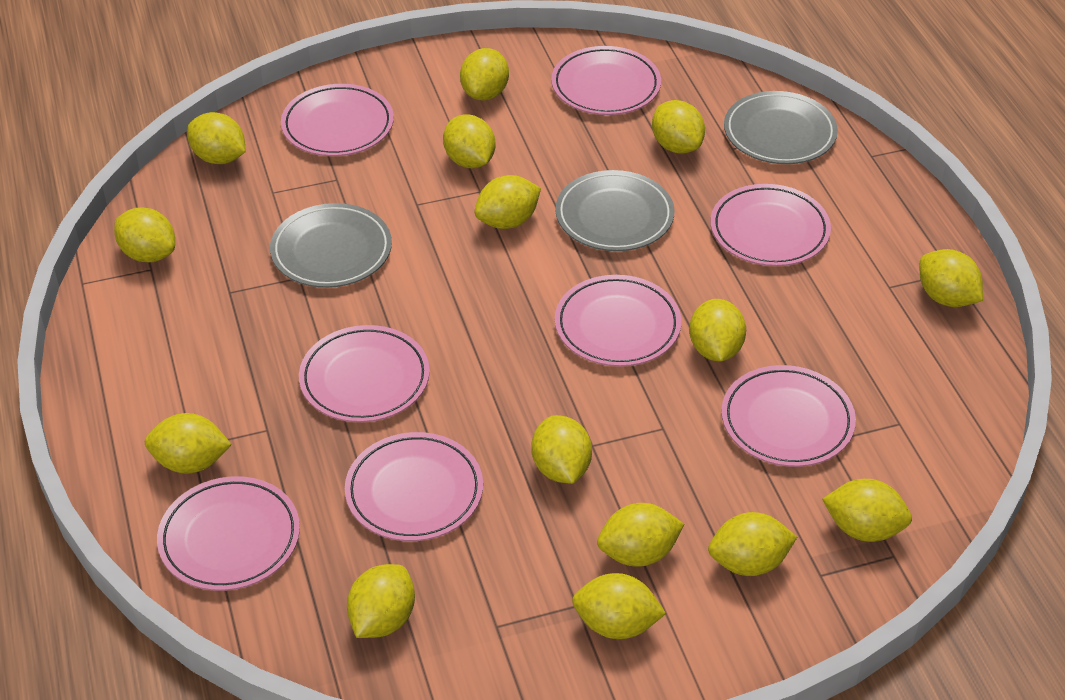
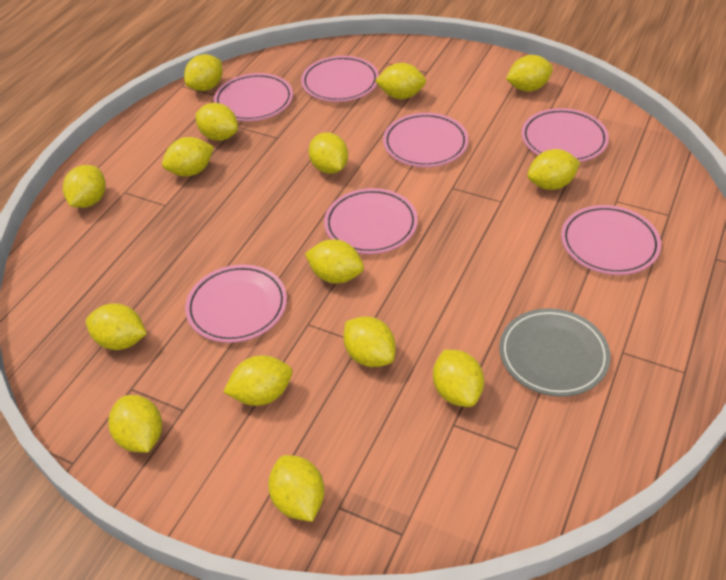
grey plate: [270,203,392,288] [555,170,674,251] [724,91,838,164] = 3 -> [499,308,611,397] = 1
pink plate: [157,476,300,591] [281,84,394,156] [299,325,430,422] [345,432,483,541] [551,46,661,115] [555,275,681,367] [710,184,831,266] [721,365,856,467] = 8 -> [185,264,287,343] [214,73,293,121] [301,56,379,102] [324,188,418,254] [383,113,469,167] [521,108,609,162] [561,205,661,275] = 7

